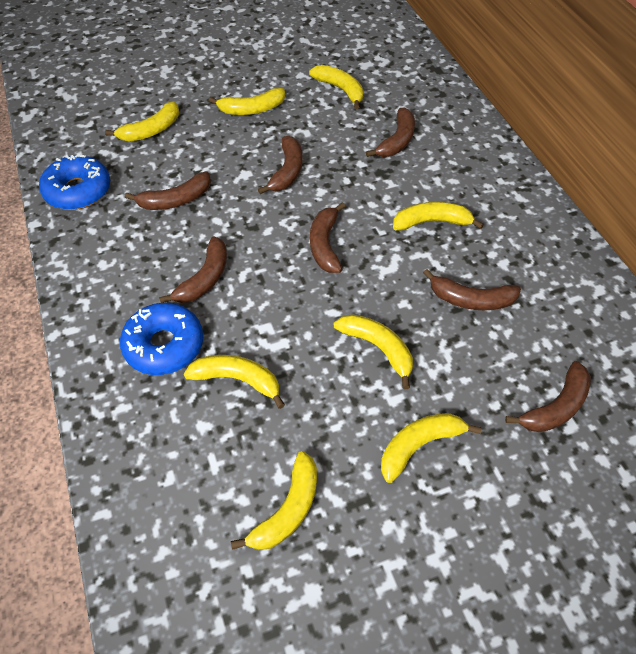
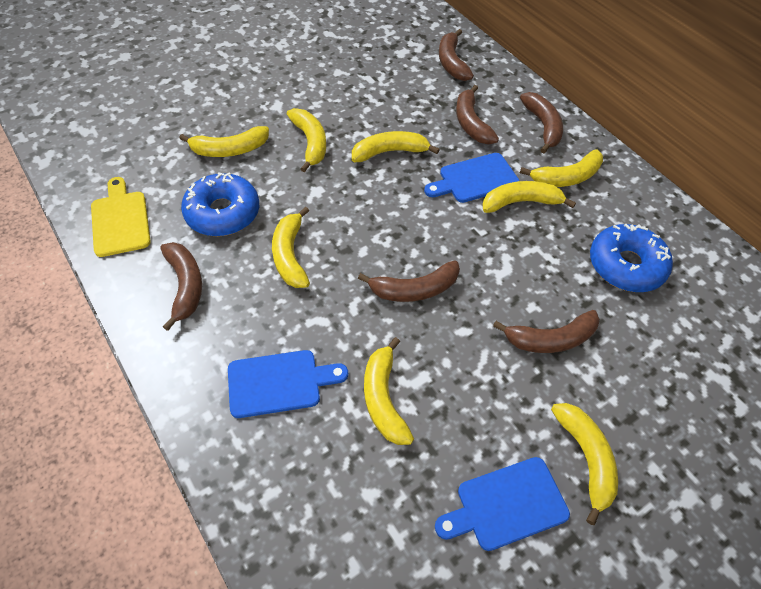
blue cutting board: none = 0 -> [228,350,348,418] [424,153,519,203] [435,457,570,551] = 3
brown banana: [125,172,211,210] [159,236,227,303] [258,136,303,194] [310,202,345,273] [366,108,415,157] [423,269,521,310] [505,361,591,432] = 7 -> [160,242,202,331] [358,260,460,302] [439,29,474,81] [456,85,499,144] [493,310,600,353] [520,92,563,153] = 6
yellow cutting board: none = 0 -> [91,177,151,257] = 1

